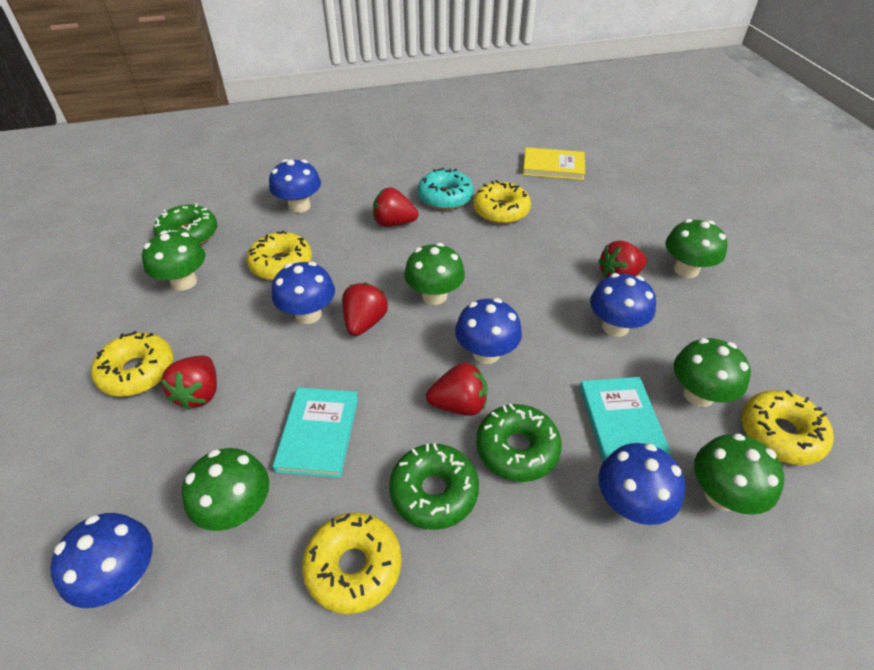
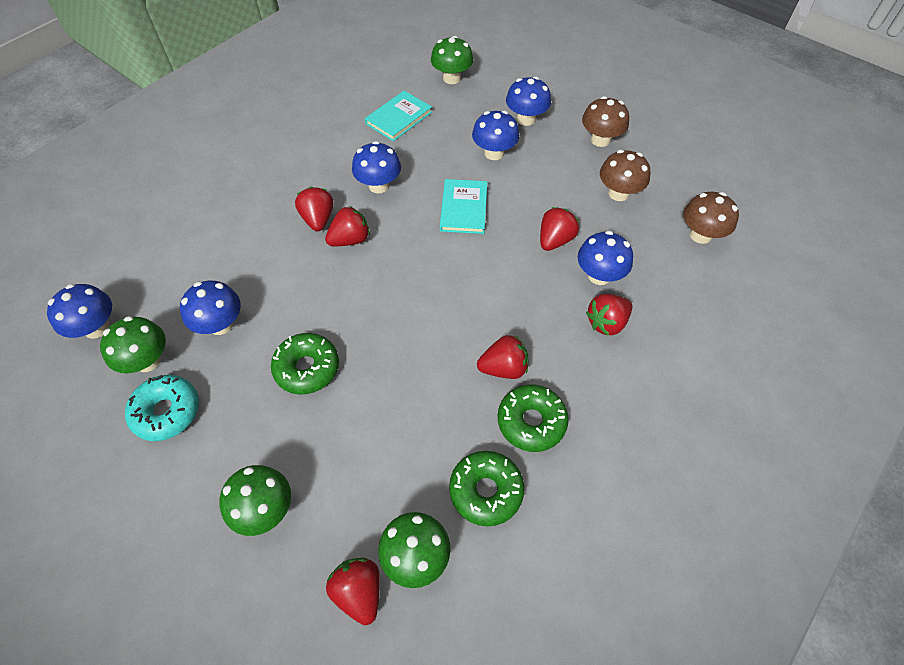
brown mushroom: none = 0 -> [582,96,629,147] [600,150,650,201] [683,192,739,244] = 3
green mushroom: [142,231,205,291] [182,448,269,531] [404,243,465,305] [666,219,728,278] [674,338,751,407] [694,433,785,515] = 6 -> [100,316,166,373] [219,465,291,536] [378,512,451,588] [431,36,473,84] = 4
red strawberry: [161,356,217,410] [342,283,388,336] [373,187,418,227] [426,363,487,416] [598,241,647,279] = 5 -> [295,187,334,231] [325,206,370,246] [326,558,380,625] [477,335,528,379] [540,207,579,251] [586,294,632,336] = 6
yellow book: [523,147,585,180] = 1 -> none = 0
yellow donut: [91,331,174,397] [247,231,312,280] [302,512,402,614] [473,180,531,224] [741,390,834,465] = 5 -> none = 0

